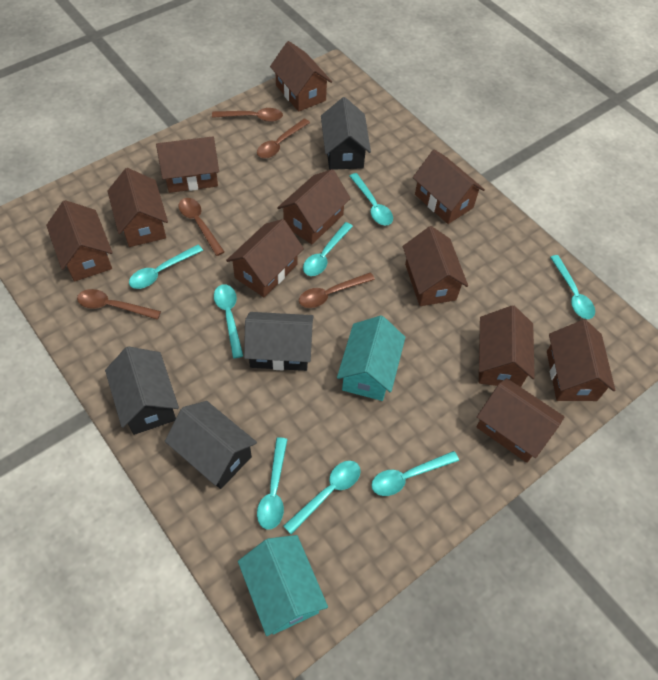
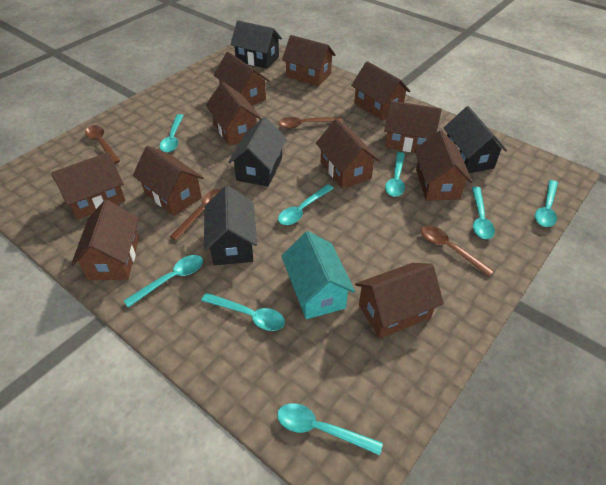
brown spoon: [77,289,161,320] [178,198,224,256] [212,108,283,122] [257,118,310,158] [299,272,375,308] = 5 -> [85,125,120,164] [170,189,221,241] [278,117,342,128] [421,225,494,277] = 4
turquoise house: [238,535,328,636] [337,315,406,401] = 2 -> [281,231,355,319] = 1

